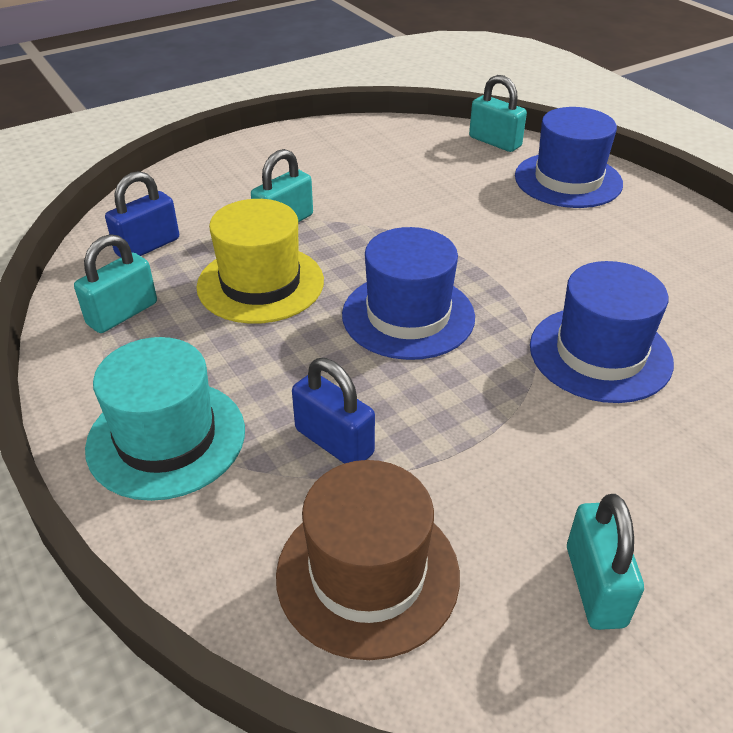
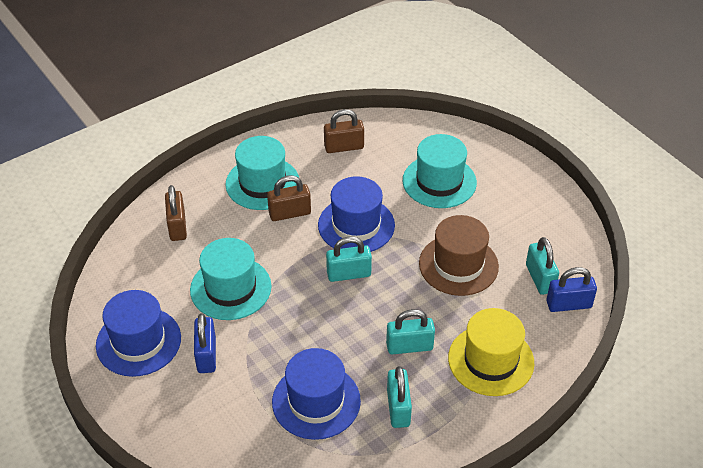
brown padlock: none = 0 -> [165,185,187,241] [267,175,311,221] [324,109,364,153] = 3
turquoise hat: [85,337,245,501] = 1 -> [190,238,271,320] [225,136,299,210] [403,134,477,208] = 3

